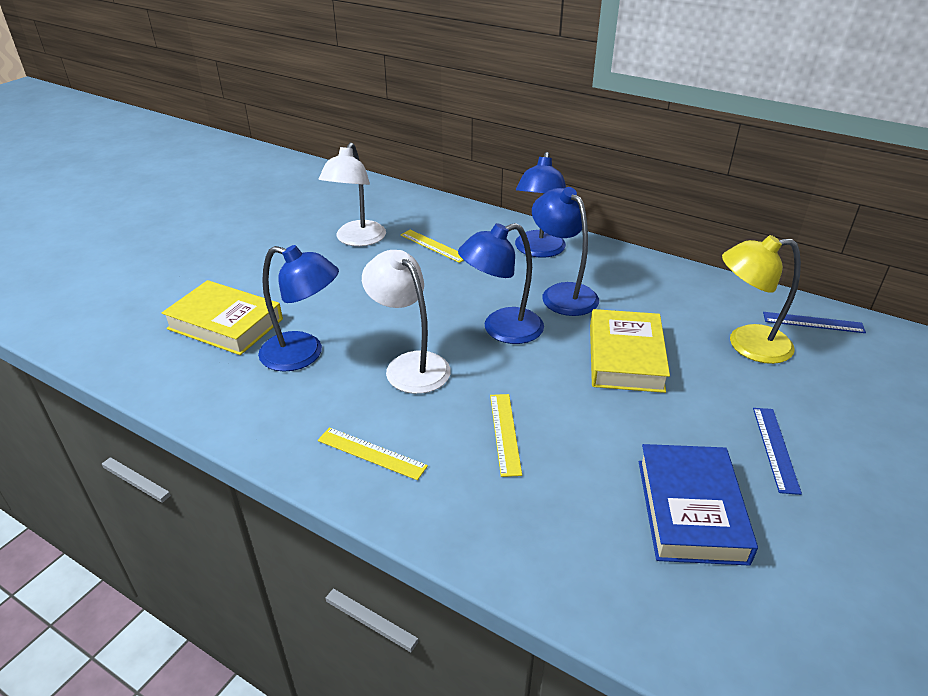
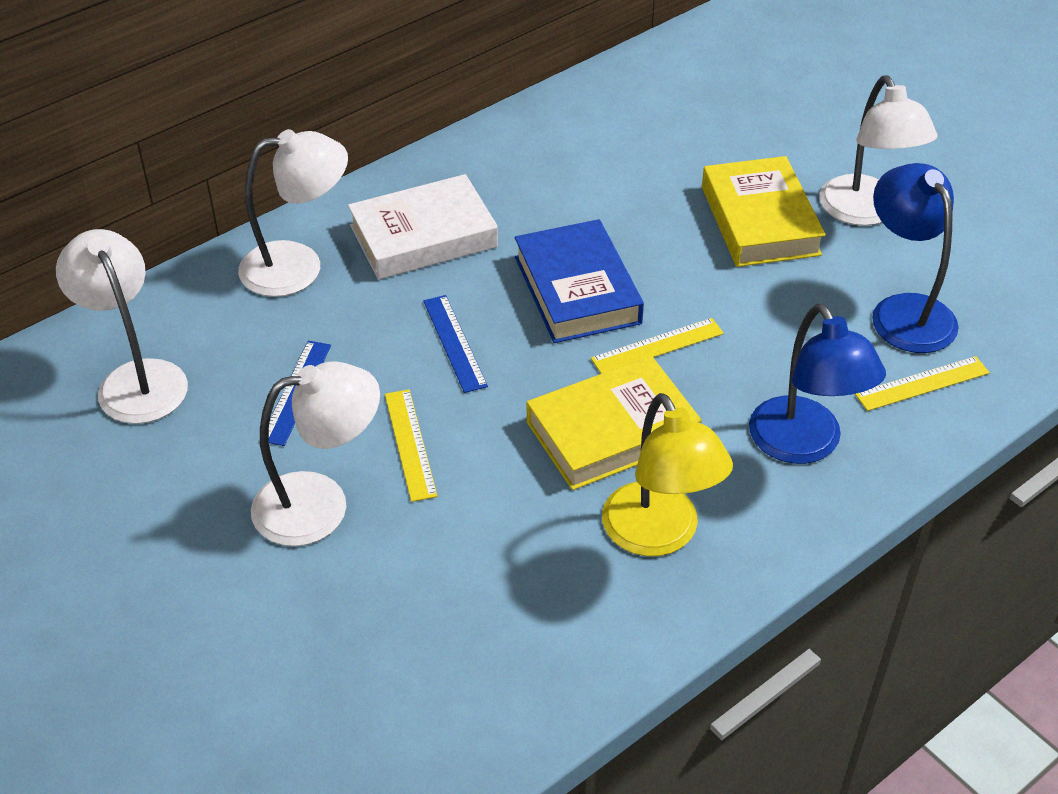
blue lamp: [258,245,339,372] [458,223,544,344] [515,152,566,258] [532,187,599,316] = 4 -> [749,303,886,464] [872,163,959,353] = 2
white book: none = 0 -> [348,174,498,280] = 1
white lamp: [319,143,386,246] [362,250,451,394] = 2 -> [56,229,188,424] [238,129,348,297] [251,361,380,546] [819,76,937,226] = 4

